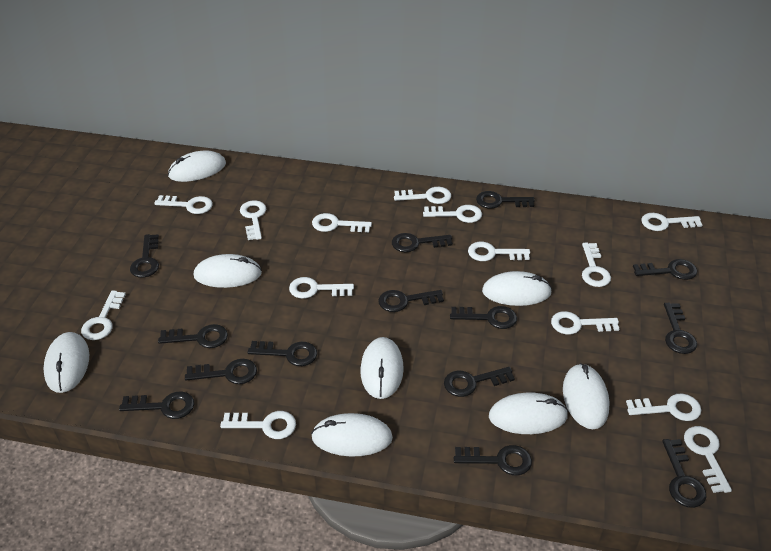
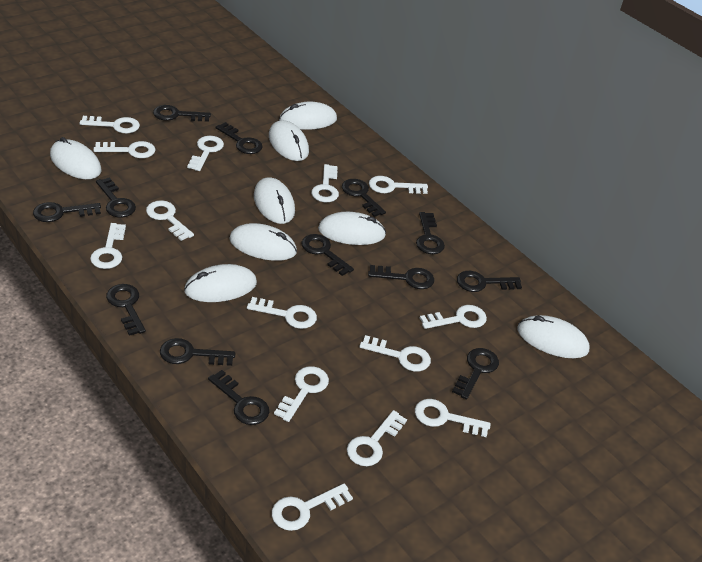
black key: [119,392,194,419] [130,234,159,278] [158,324,228,348] [185,359,257,384] [248,341,317,366] [379,290,444,312] [392,233,453,252] [444,367,515,397] [450,306,517,329] [454,445,532,475] [476,191,535,209] [633,259,697,280] [662,439,706,508] [664,303,697,354] = 14 -> [33,202,101,222] [96,177,136,218] [106,284,146,336] [153,105,211,122] [160,338,235,366] [208,370,269,425] [215,122,262,154] [301,234,354,276] [342,179,386,217] [368,265,434,289] [416,212,445,254] [452,348,499,400] [457,271,522,292] = 13

